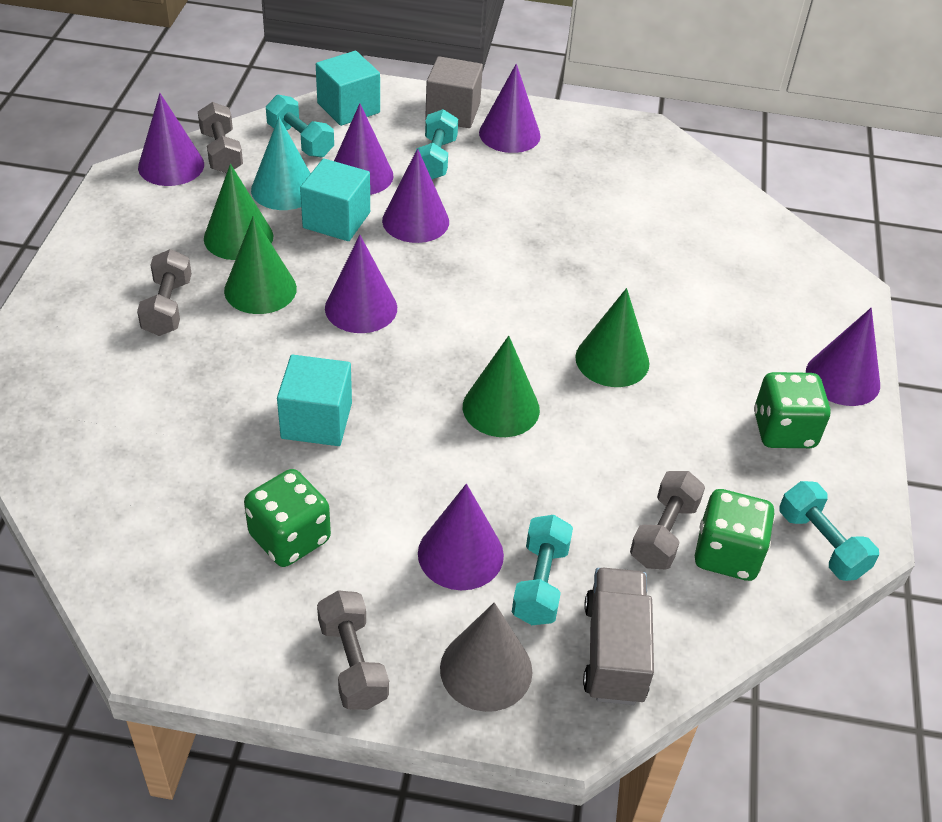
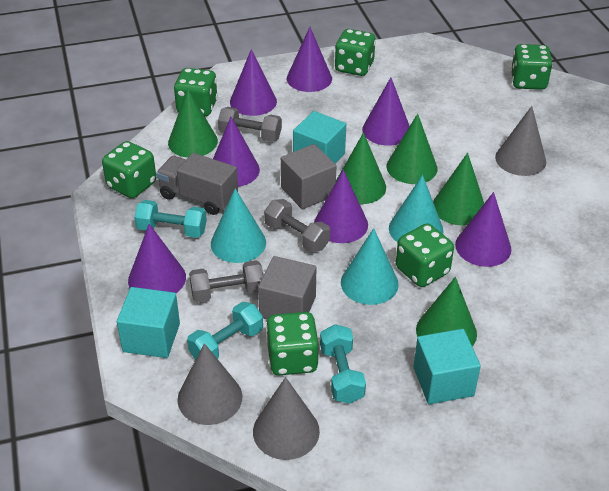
green cone: [204,164,273,260] [224,216,297,314] [463,336,540,437] [575,288,649,387] = 4 -> [168,89,218,157] [336,132,386,204] [387,114,438,184] [416,277,477,347] [433,153,484,226] = 5
green dice: [244,469,331,567] [695,489,775,581] [754,372,831,448] = 3 -> [102,141,156,198] [174,68,218,116] [266,312,319,375] [335,29,376,76] [396,223,454,287] [511,44,553,90] = 6
grey cone: [440,602,533,712] = 1 -> [177,343,243,425] [253,377,320,460] [495,106,546,176] = 3
grey cube: [425,56,483,128] = 1 -> [258,256,316,320] [281,144,336,209] = 2
grey dumbbell: [137,249,192,336] [198,102,243,173] [317,590,389,710] [630,471,705,569] = 4 -> [189,260,264,303] [218,107,282,142] [264,199,330,252] = 3
turquoise cone: [251,117,311,210] = 1 -> [211,188,266,263] [341,228,399,305] [389,175,444,242] = 3
turquoise dumbbell: [266,95,334,157] [416,109,458,179] [512,515,573,625] [780,481,879,581] = 4 -> [134,200,207,238] [187,302,263,360] [320,324,366,404] = 3

